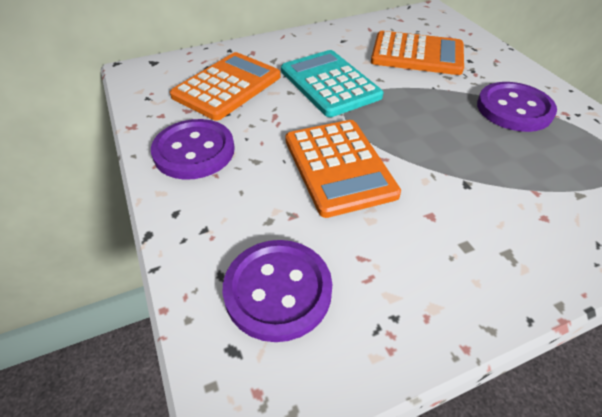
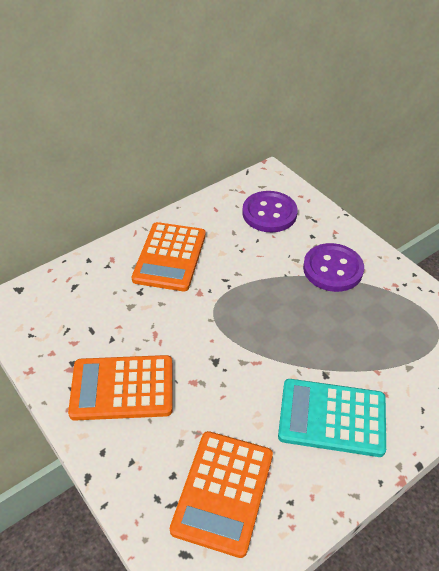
purple button: [151,119,235,180] [223,240,332,342] [477,82,557,132] = 3 -> [242,191,298,232] [303,243,364,292] = 2

